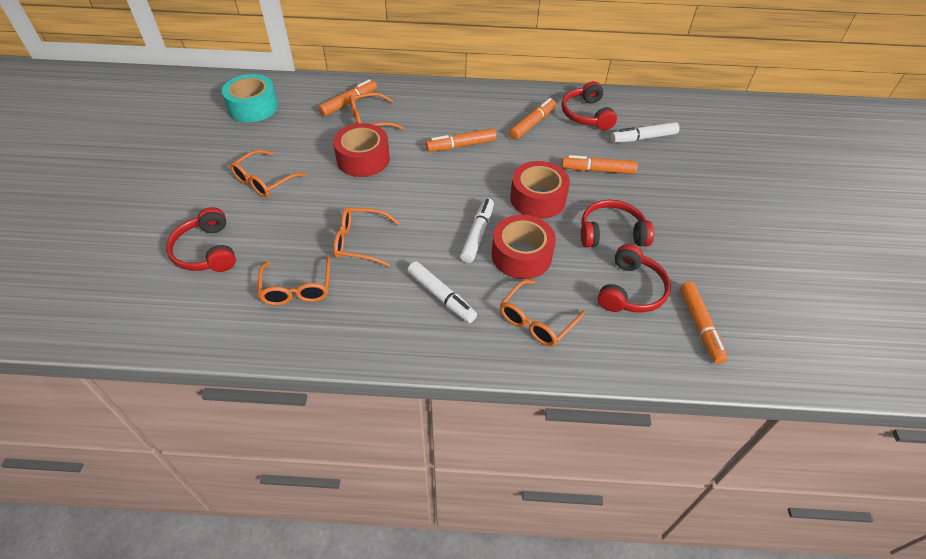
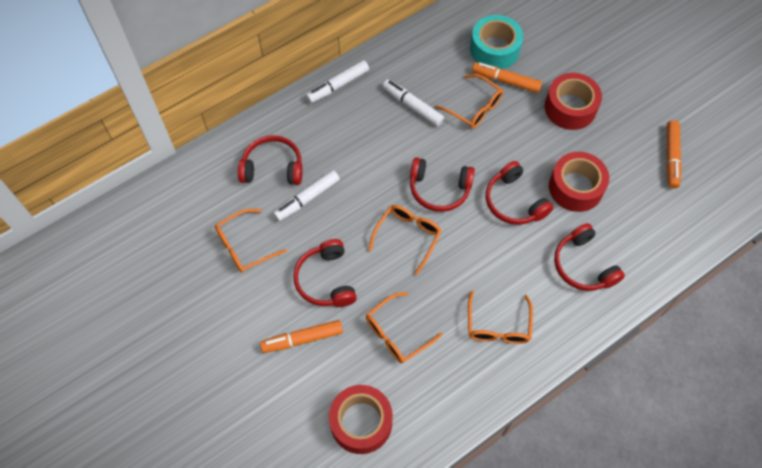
orange marker: [318,79,377,116] [426,128,497,152] [509,98,556,140] [562,155,638,174] [680,282,728,364] = 5 -> [260,320,343,353] [472,62,542,93] [666,120,682,188] = 3
red headphones: [166,207,236,272] [561,81,617,130] [581,200,654,248] [597,244,671,313] = 4 -> [238,135,303,185] [293,239,357,307] [410,157,475,212] [486,161,553,225] [554,223,625,291] = 5

